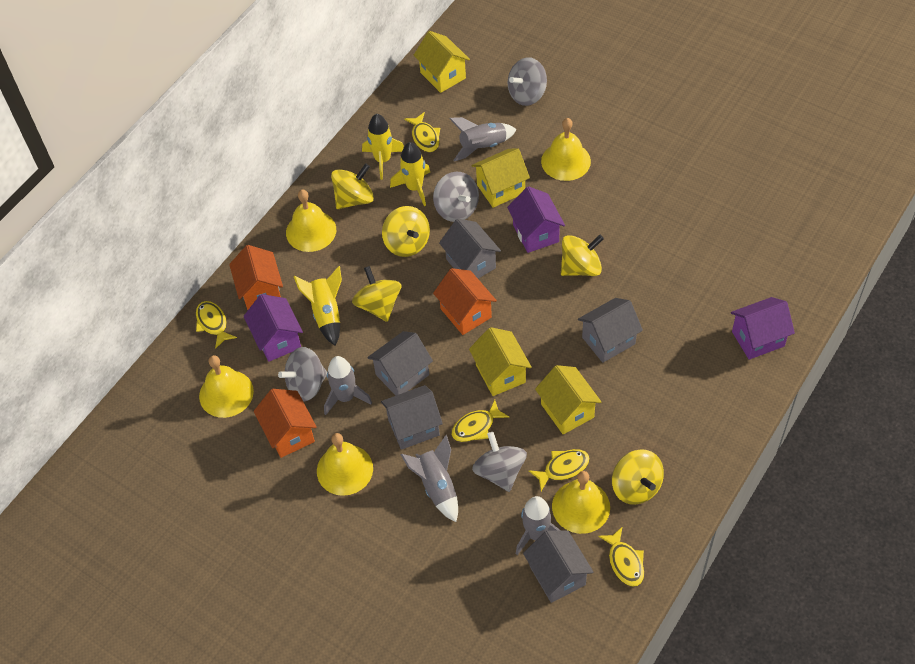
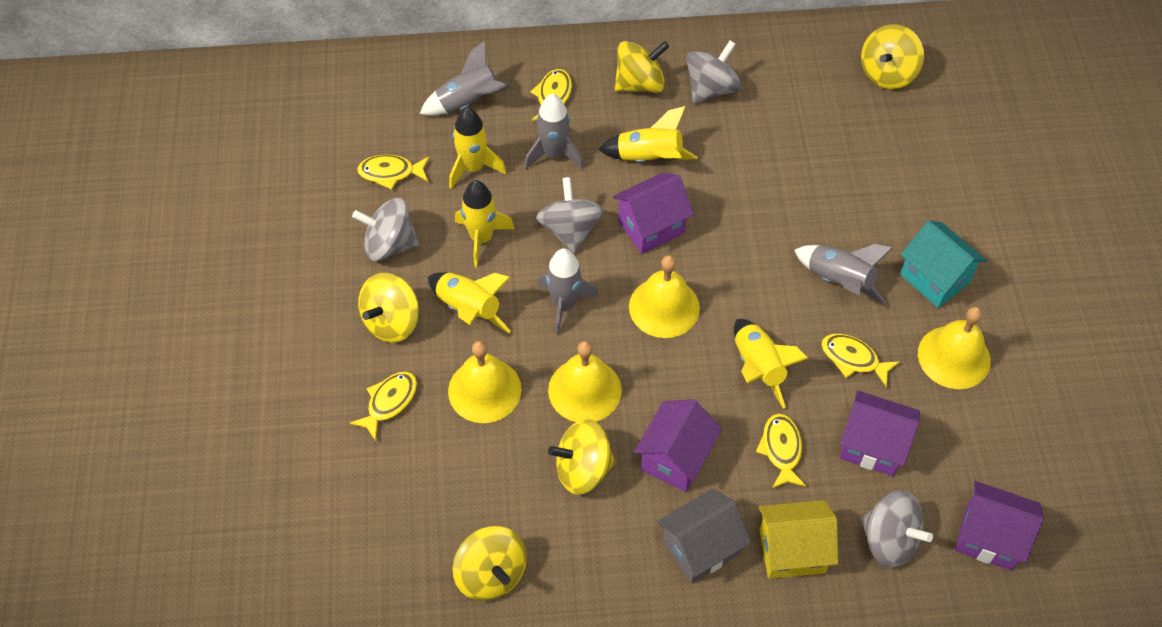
grey house: [367,331,433,395] [381,385,443,450] [439,219,501,278] [523,530,594,603] [578,298,643,363] = 5 -> [657,489,751,584] = 1
orange house: [229,245,283,310] [254,389,317,458] [433,268,497,335] = 3 -> none = 0
purple house: [243,294,303,362] [507,186,565,253] [731,297,795,360] = 3 -> [613,173,694,254] [634,399,722,492] [839,390,920,476] [955,481,1044,571] = 4
turquoise house: none = 0 -> [900,221,987,308] = 1
yellow bell: [199,355,254,418] [286,189,336,252] [317,433,373,496] [541,118,591,181] [552,471,610,534] = 5 -> [448,341,522,423] [548,341,622,422] [629,255,700,338] [918,307,991,389] = 4
yellow house: [414,31,470,93] [469,327,532,396] [472,149,530,208] [535,365,601,434] = 4 -> [759,500,838,579] = 1
yellow rocket: [294,266,342,346] [362,114,404,180] [390,142,430,206] = 3 -> [428,272,511,333] [449,108,506,189] [455,180,514,267] [598,106,697,162] [734,319,808,409] = 5

